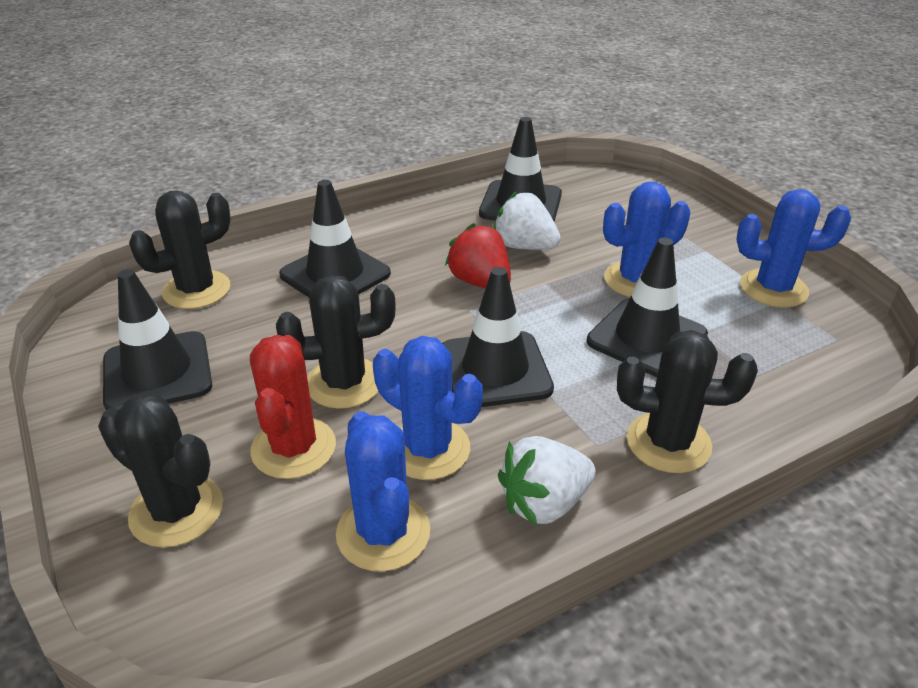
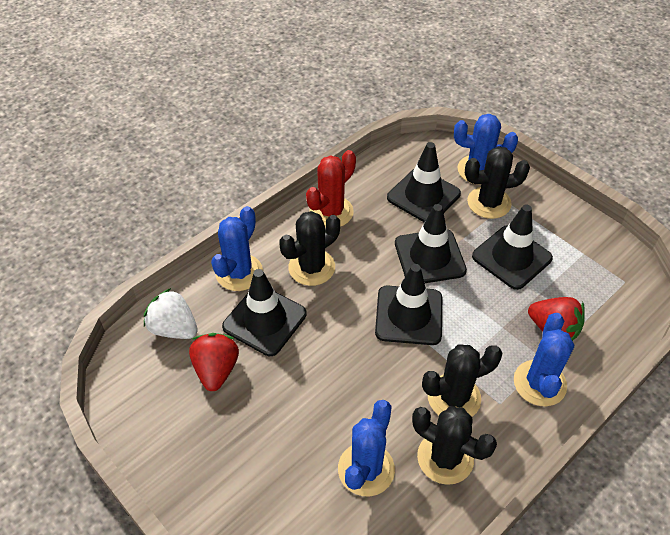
red strawberry: [445,223,511,288] = 1 -> [189,333,239,391] [528,297,585,341] = 2
white strawberry: [494,191,561,250] [498,436,595,526] = 2 -> [144,288,198,339] = 1

